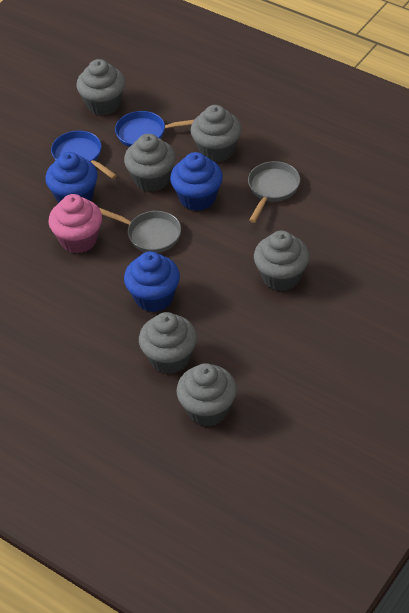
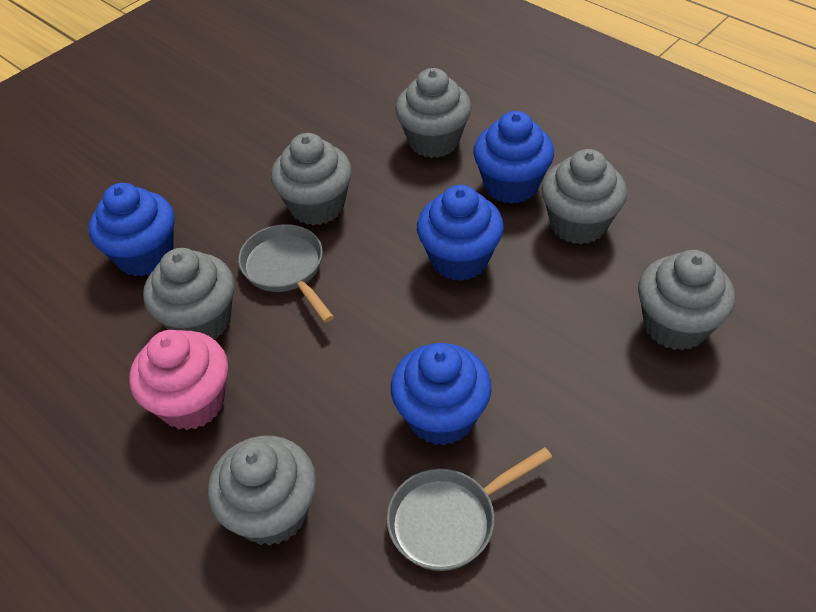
blue cupcake: [45,152,98,203] [124,251,180,312] [170,152,223,211] = 3 -> [89,183,175,277] [391,343,492,445] [417,185,504,281] [473,111,554,204] = 4
blue pan: [51,131,117,179] [115,111,194,147] = 2 -> none = 0

